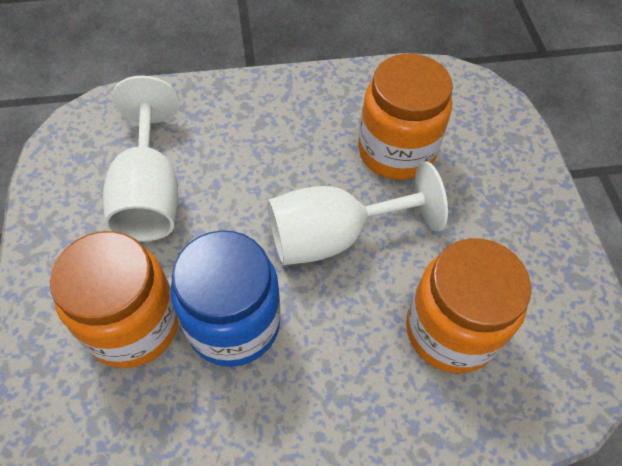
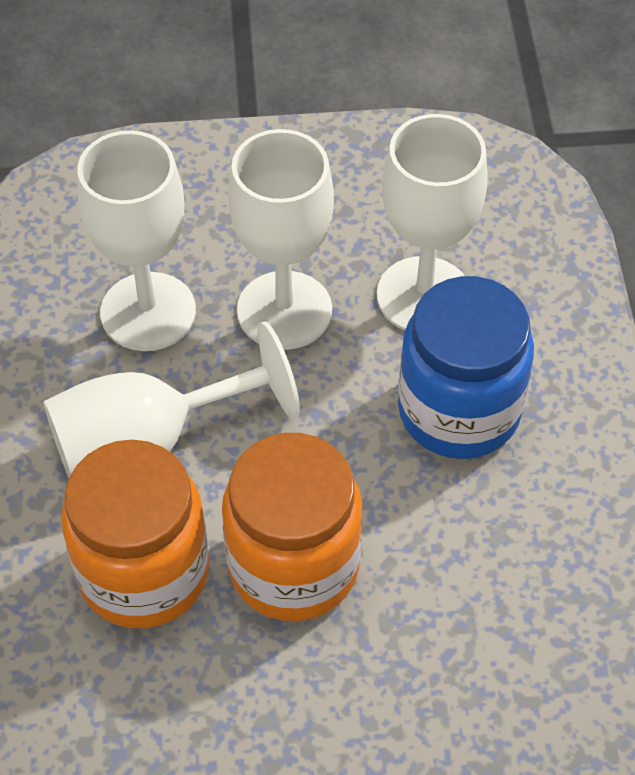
orange jar: [50,231,179,368] [358,54,453,180] [406,238,531,373] = 3 -> [61,440,209,628] [222,433,362,621] = 2
white goblet: [103,76,179,242] [267,162,448,265] = 2 -> [43,321,300,478] [77,130,196,351] [228,129,334,350] [377,114,488,330] = 4

